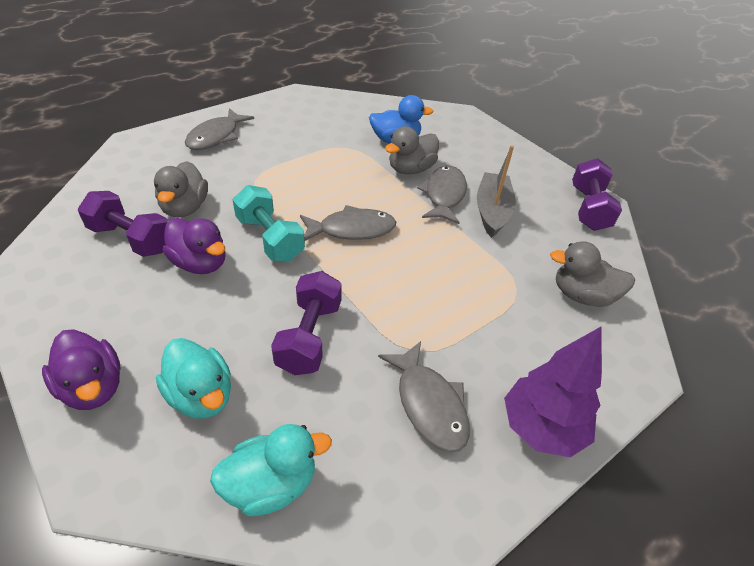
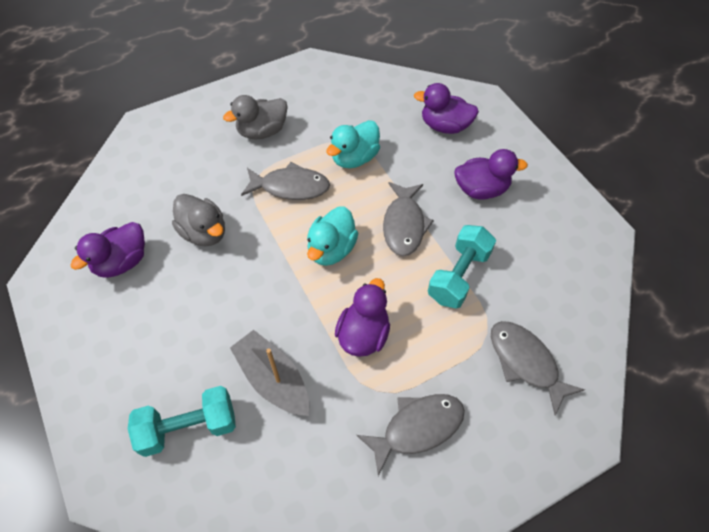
blue duck: [369,95,433,144] = 1 -> none = 0
grey duck: [154,161,208,218] [385,126,439,174] [550,241,635,307] = 3 -> [172,194,225,246] [223,95,288,139] = 2
purple duck: [42,329,121,410] [163,218,226,274] = 2 -> [71,222,145,278] [335,278,390,357] [414,83,479,134] [454,149,528,200] = 4
purple dumbbell: [78,191,168,257] [271,271,342,375] [572,158,622,231] = 3 -> none = 0
purple tree: [504,327,602,457] = 1 -> none = 0
turquoise dumbbell: [233,185,305,261] = 1 -> [128,386,236,457] [428,225,496,309] = 2

